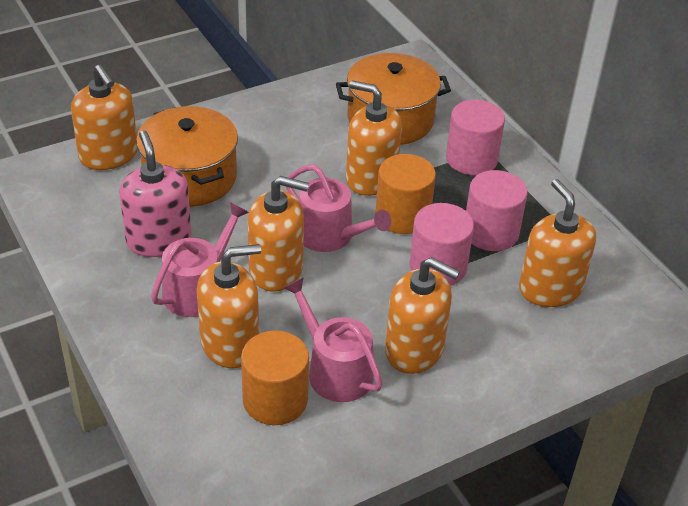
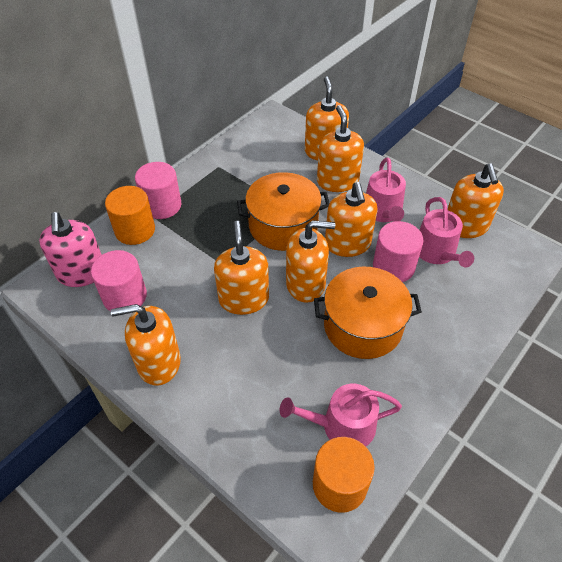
orange soap dispenser: [71,65,138,170] [197,244,261,368] [247,176,309,292] [346,80,402,196] [385,257,460,374] [519,179,596,307] = 6 -> [111,304,181,385] [214,221,269,315] [286,220,335,303] [305,76,349,160] [317,105,364,192] [325,182,378,257] [448,163,504,238] = 7

